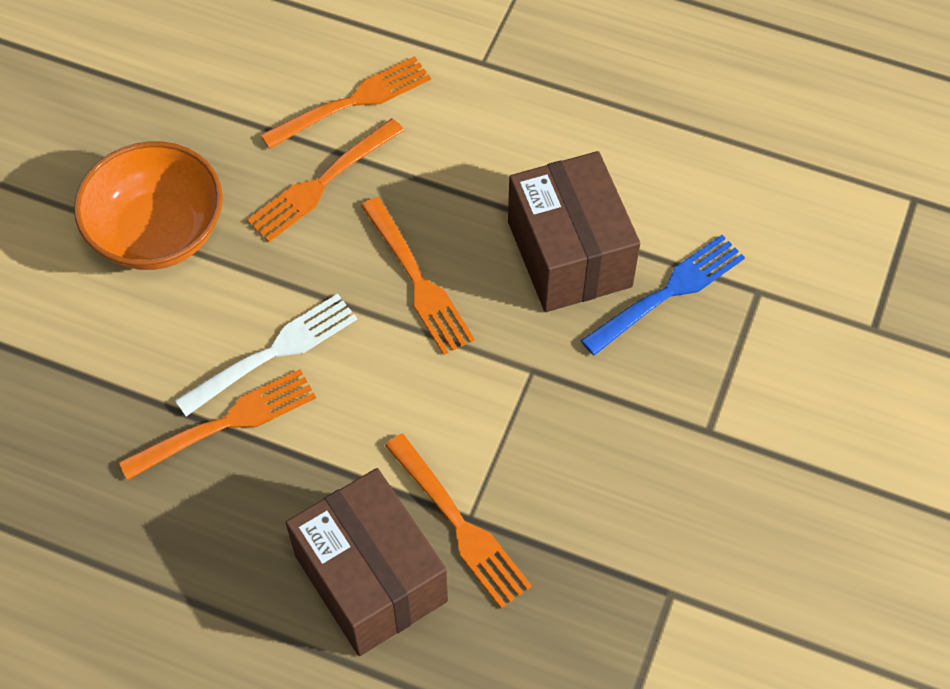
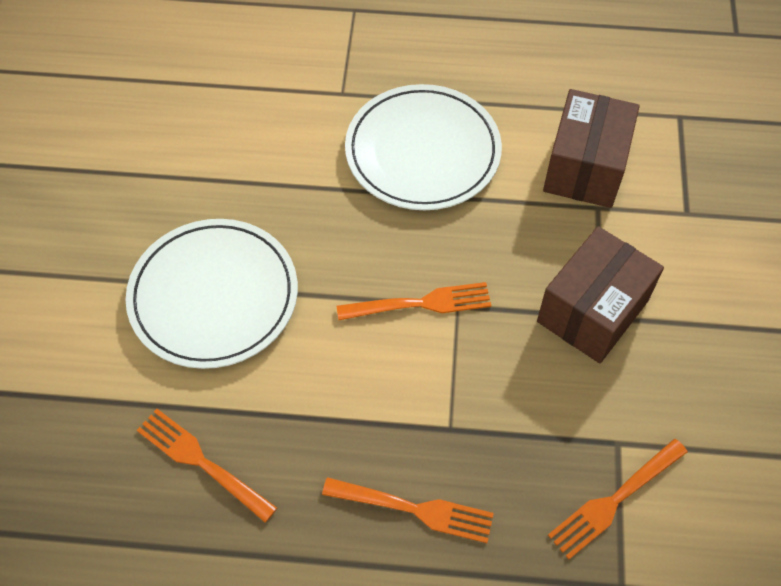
blue fork: [580,235,745,356] = 1 -> none = 0
orange bowl: [74,141,223,270] = 1 -> none = 0
orange fork: [119,369,316,480] [247,119,404,242] [261,56,431,149] [361,197,475,355] [385,434,532,609] = 5 -> [137,409,277,523] [322,477,494,543] [337,282,491,320] [548,439,688,559] = 4
white fork: [175,294,357,416] = 1 -> none = 0
white plate: none = 0 -> [125,219,298,369] [345,84,502,210] = 2

